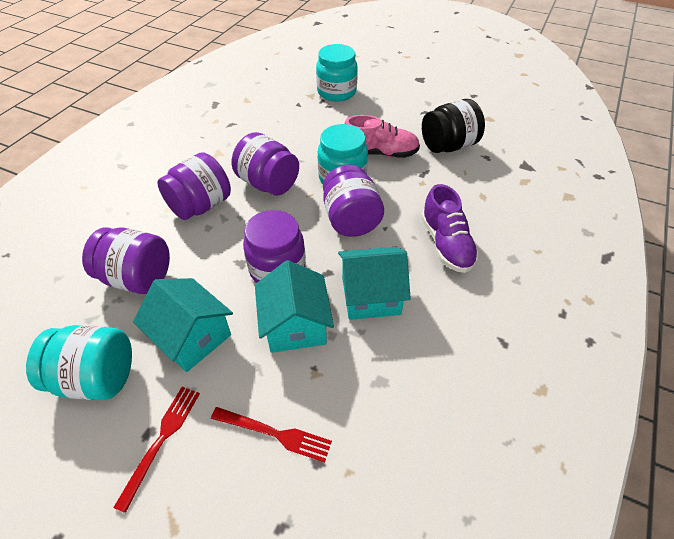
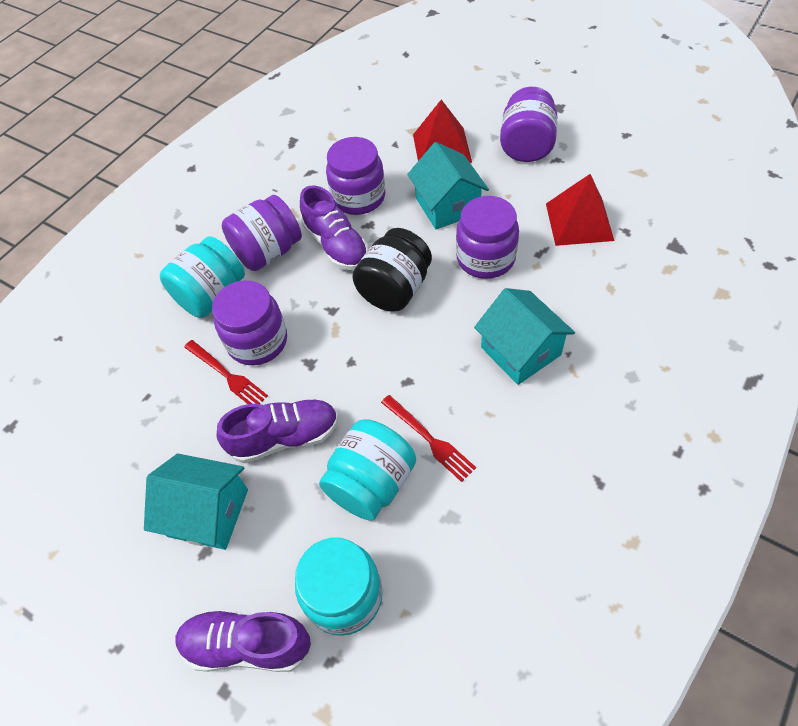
pink shoe: [344,115,420,158] = 1 -> none = 0
purple shoe: [421,184,479,273] = 1 -> [175,610,311,672] [217,399,339,463] [300,186,368,270] = 3
red pyramid: none = 0 -> [413,100,472,163] [546,174,614,246] = 2

